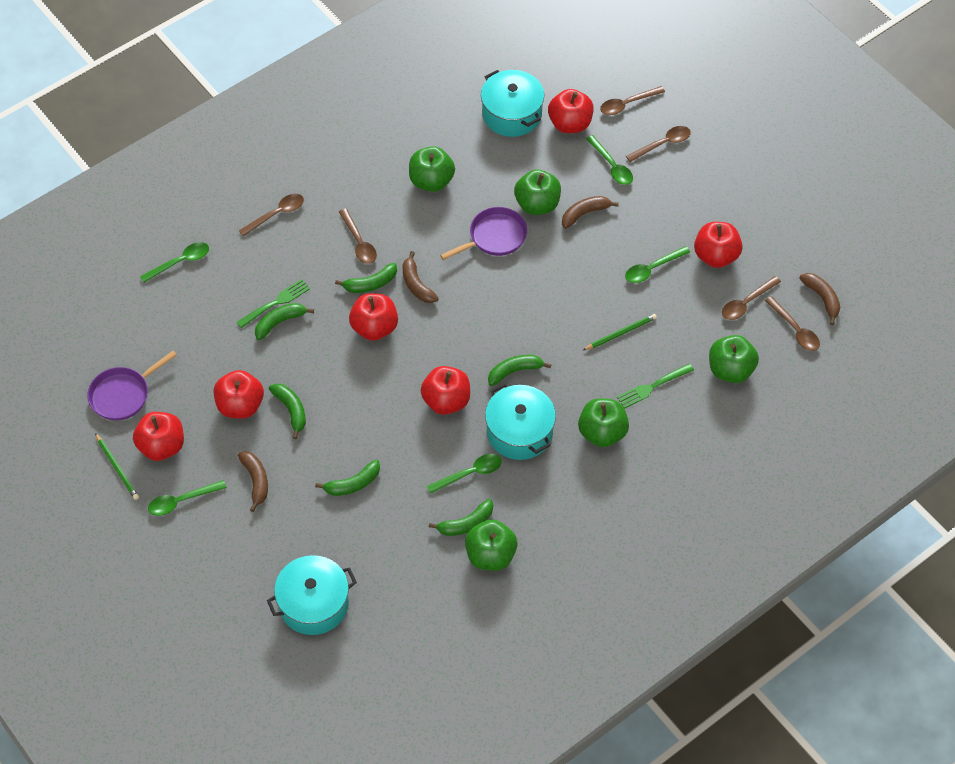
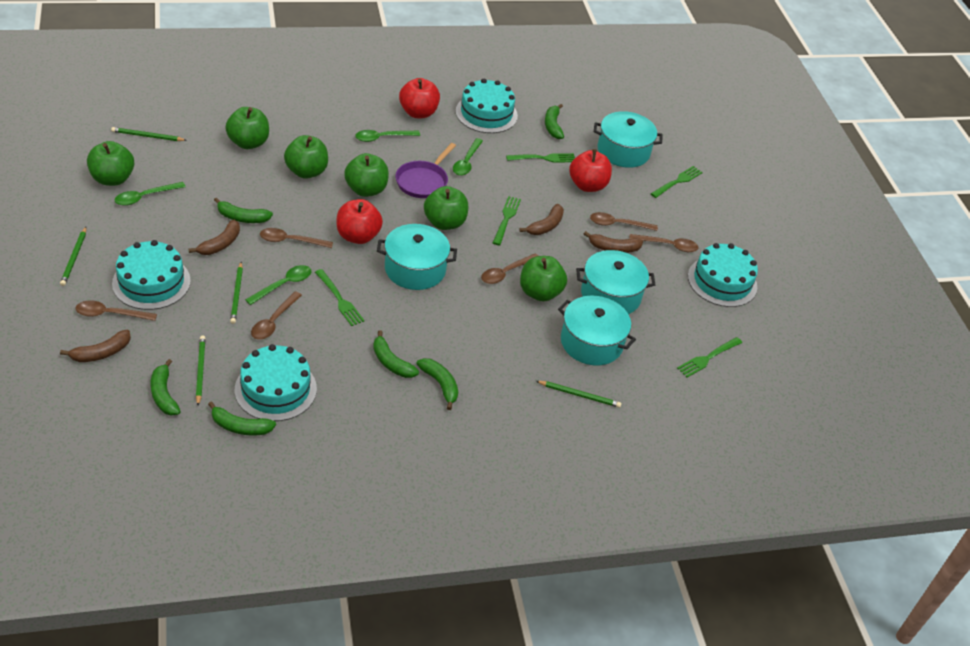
green apple: [409,146,455,192] [465,519,518,571] [514,169,561,215] [578,398,629,447] [709,335,759,383] = 5 -> [87,141,134,186] [225,107,269,149] [284,135,328,179] [344,153,389,197] [424,186,468,230] [520,256,567,302] = 6
green fork: [236,279,310,328] [617,364,694,408] = 2 -> [315,269,365,326] [493,196,521,245] [506,153,575,163] [651,166,703,198] [677,337,742,378] = 5
green pencil: [95,433,139,500] [583,314,657,350] = 2 -> [60,227,86,286] [111,127,187,141] [196,336,206,406] [230,262,243,324] [536,381,621,408] = 5
green spoon: [140,242,209,283] [148,480,227,516] [427,454,502,494] [586,135,633,185] [625,246,690,283] = 5 -> [115,182,186,206] [245,265,311,305] [355,130,420,142] [453,138,483,176] = 4
purple pan: [87,351,177,421] [440,207,527,260] = 2 -> [395,143,456,198] = 1
red apple: [133,412,184,461] [213,370,264,419] [349,293,398,341] [421,366,470,415] [548,89,594,133] [694,222,743,268] = 6 -> [337,199,383,244] [399,78,440,118] [569,149,612,192] = 3
turquoise cake: none = 0 -> [112,240,191,310] [235,344,317,421] [456,79,518,133] [688,243,758,307] = 4
turquoise pot: [267,555,357,635] [481,70,544,137] [485,383,556,460] = 3 -> [377,224,457,290] [558,296,636,365] [576,250,655,314] [594,111,663,168] = 4

